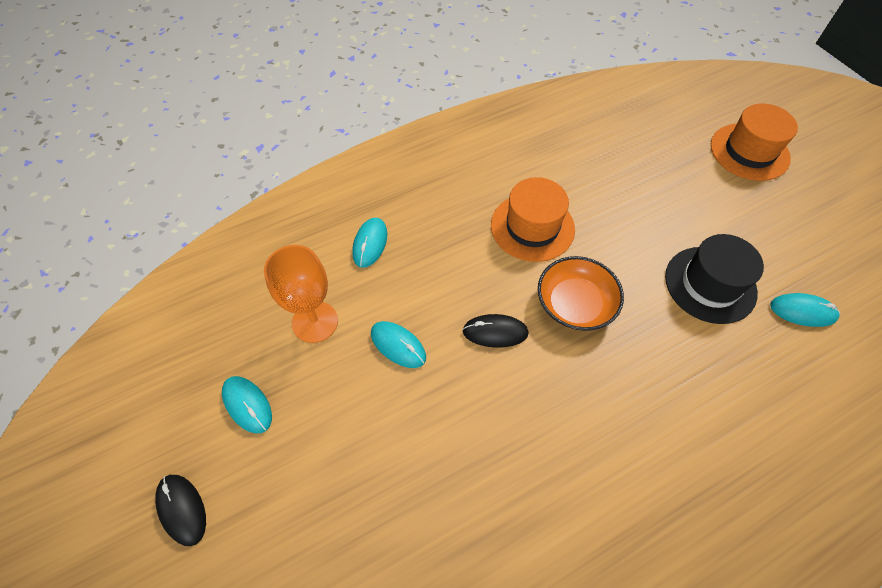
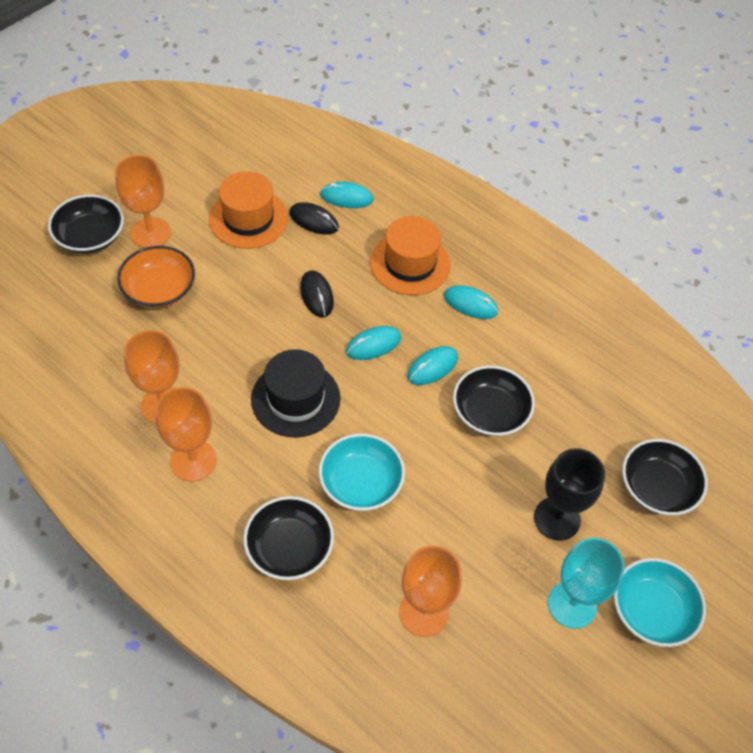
black bowl: none = 0 -> [48,195,124,253] [243,496,334,580] [453,366,535,436] [622,439,708,515] = 4
black goblet: none = 0 -> [534,448,605,541] = 1
orange goblet: [264,245,338,343] = 1 -> [115,155,171,248] [124,330,180,424] [155,387,217,481] [399,546,462,637] = 4
turquoise bowl: none = 0 -> [319,434,405,511] [614,558,706,647] = 2
turquoise goblet: none = 0 -> [548,538,625,629] = 1

